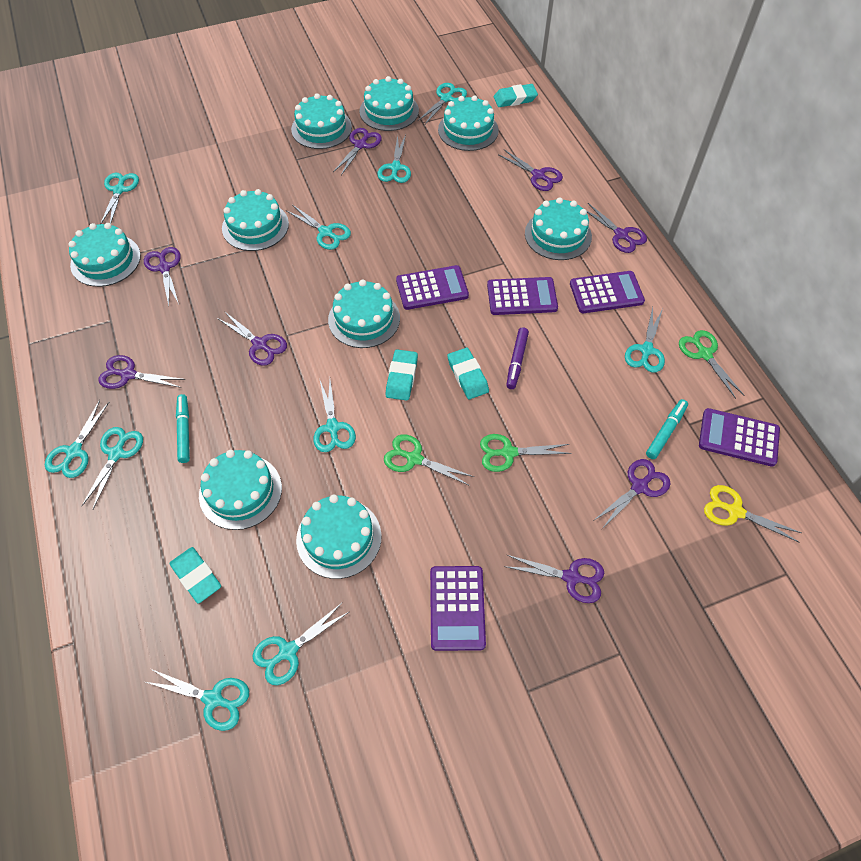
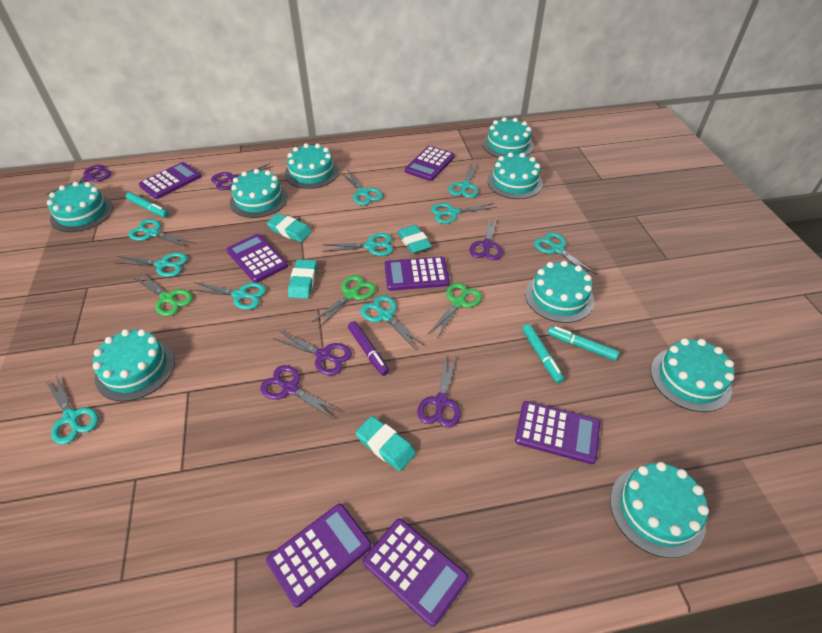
purple calculator: [396,265,469,310] [430,566,486,651] [487,277,558,315] [570,271,645,313] [699,408,780,467] = 5 -> [139,162,201,199] [226,234,288,283] [266,504,372,608] [363,519,468,627] [385,257,450,291] [405,146,455,181] [515,401,600,464] = 7
purple scissors: [98,355,186,389] [144,247,181,306] [217,311,287,366] [333,128,382,175] [498,150,563,191] [504,555,604,603] [586,203,647,253] [593,459,670,529] = 8 -> [46,165,112,195] [211,163,273,190] [260,365,342,420] [273,331,352,376] [417,354,461,428] [469,216,503,260] = 6
turquoise marker: [176,394,190,463] [646,399,688,459] = 2 -> [126,192,169,218] [522,324,564,383] [548,326,620,361] = 3
yellow scissors: [704,485,802,543] = 1 -> none = 0

